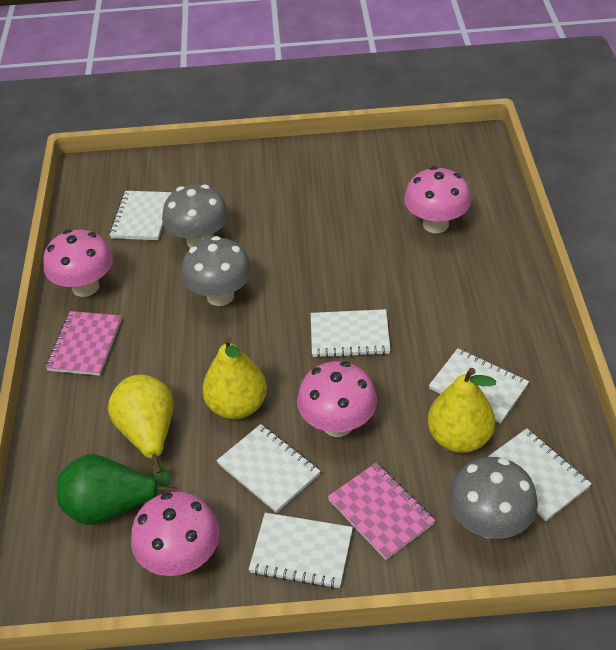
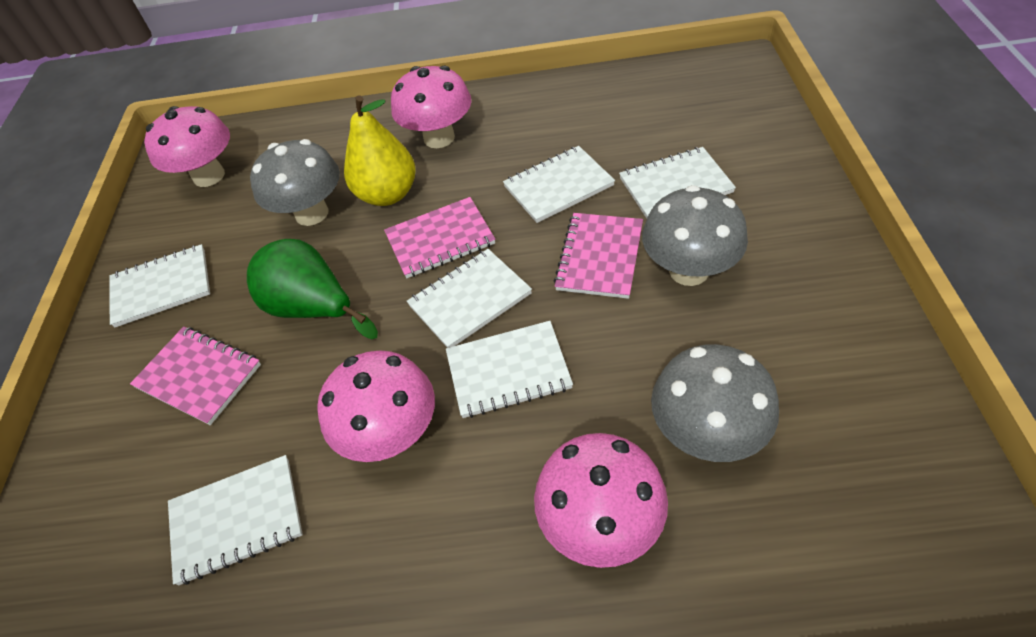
pink notebook: [46,311,122,376] [328,463,435,560] = 2 -> [130,327,261,425] [384,197,495,278] [554,213,643,299] = 3
yellow pear: [108,374,174,487] [202,337,267,419] [428,368,496,453] = 3 -> [344,95,416,206] = 1

